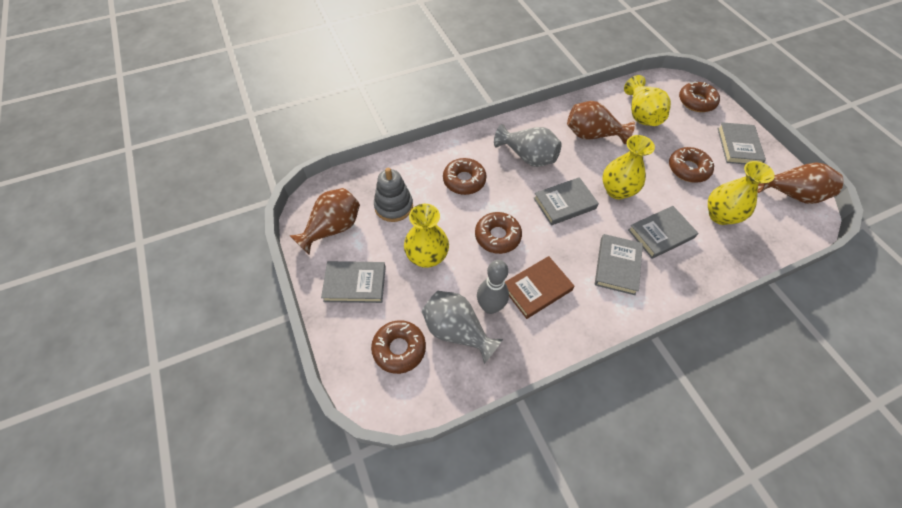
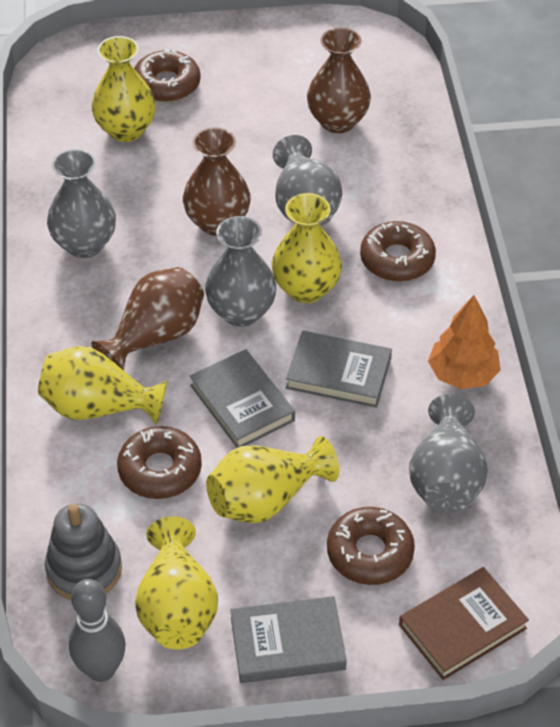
brown donut: [371,320,426,374] [443,158,487,195] [475,212,522,254] [669,147,714,183] [679,82,720,112] = 5 -> [117,426,202,499] [134,49,201,102] [327,507,415,585] [360,221,436,282] = 4
grey book: [321,261,386,303] [534,177,599,225] [595,234,643,295] [628,206,698,259] [717,122,766,165] = 5 -> [190,349,295,448] [231,596,347,683] [286,331,392,408] = 3
grey vase: [422,291,503,364] [494,124,562,167] = 2 -> [47,149,116,258] [205,216,276,327] [273,135,342,226] [409,394,488,514] = 4
orange tree: none = 0 -> [428,295,501,389] = 1
yellow vase: [404,204,449,268] [602,135,655,199] [624,75,671,126] [708,161,775,225] = 4 -> [38,346,167,425] [92,36,156,142] [135,516,218,650] [206,436,339,523] [272,193,342,303] = 5

